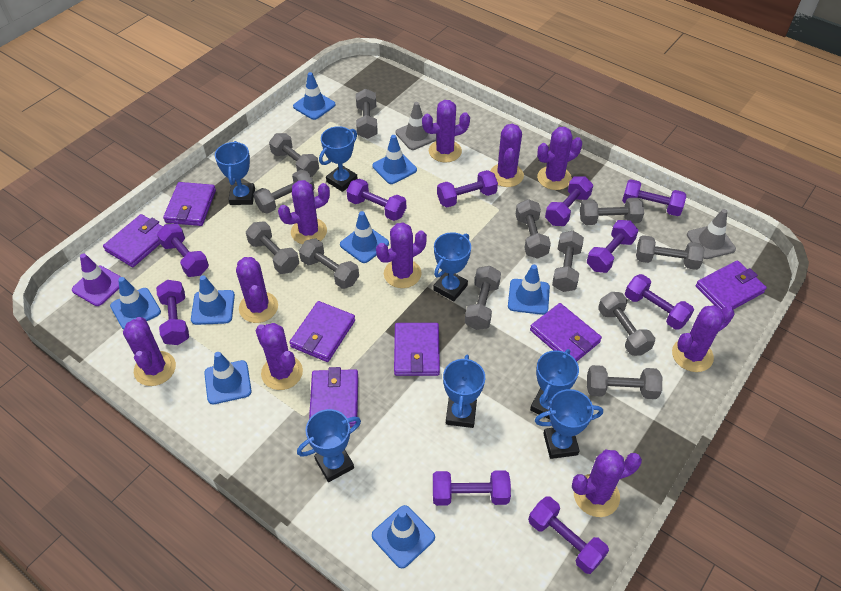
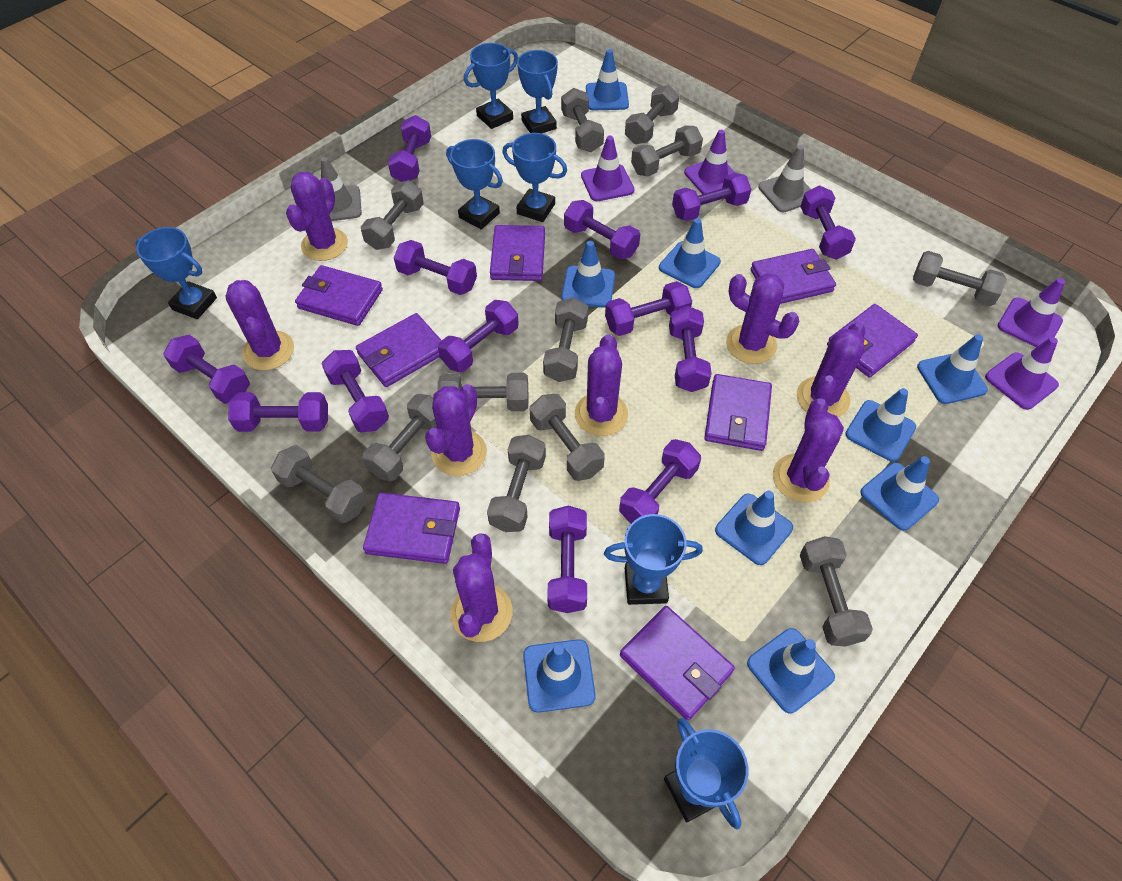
blue traffic cone: [110,277,161,330] [191,275,235,325] [204,352,252,404] [293,72,336,120] [340,211,389,263] [372,135,417,184] [372,505,435,568] [508,265,550,315] = 8 -> [523,639,596,713] [562,241,615,308] [586,49,629,110] [659,218,721,288] [715,491,793,565] [747,628,835,713] [845,388,916,462] [860,456,939,531] [917,334,988,404] = 9
purple cactus: [123,317,176,386] [236,257,278,323] [255,323,303,390] [278,180,330,244] [376,223,427,288] [422,100,470,163] [490,124,524,187] [537,127,582,190] [572,450,642,517] [672,305,735,372] = 10 -> [225,280,294,370] [286,172,348,261] [425,384,487,476] [450,533,513,642] [575,334,628,436] [726,273,799,364] [773,398,844,502] [797,322,865,417] = 8
purple dumbbell: [156,280,189,345] [157,224,209,277] [346,179,406,221] [433,470,511,506] [437,170,498,207] [528,496,609,574] [545,176,593,226] [587,220,638,273] [622,179,686,216] [625,274,694,330] = 10 -> [163,335,250,404] [228,392,328,432] [322,350,389,433] [388,115,431,182] [394,240,477,295] [438,300,519,372] [547,506,587,613] [564,200,640,259] [605,281,692,336] [619,439,701,524] [669,306,712,392] [672,173,751,221] [800,186,856,260] = 13
purple traffic cone: [72,253,121,306] = 1 -> [581,136,634,201] [684,130,735,194] [985,337,1059,410] [998,278,1065,347] = 4
purple wallet: [103,214,163,267] [163,182,216,226] [289,301,355,362] [309,367,358,427] [394,323,440,376] [530,303,602,361] [696,260,767,310] = 7 -> [295,265,383,326] [356,313,442,387] [363,493,460,564] [490,225,545,281] [620,606,735,720] [704,374,772,451] [751,249,836,304] [827,304,918,377] = 8

